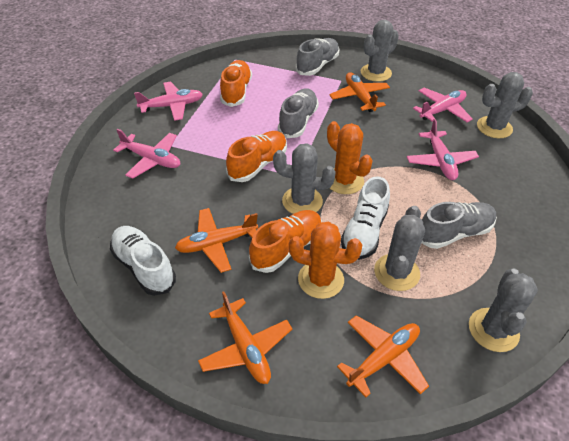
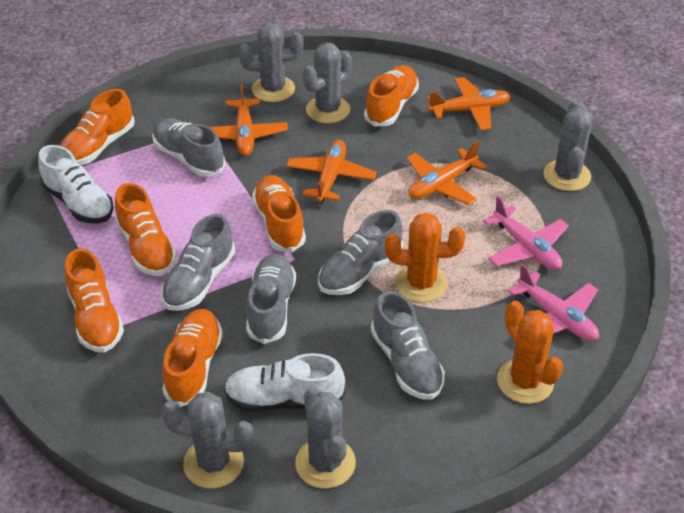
grey shoe: [278,88,319,138] [295,38,340,76] [422,202,497,249] = 3 -> [152,118,226,177] [161,214,235,311] [246,254,296,344] [318,210,403,295] [371,291,445,400] = 5
orange shoe: [220,60,252,107] [226,131,287,182] [249,210,322,273] = 3 -> [60,89,135,165] [64,248,124,353] [115,183,177,276] [162,309,223,407] [252,175,306,252] [364,65,419,127] = 6
pink plane: [113,129,180,179] [134,82,203,121] [407,119,479,180] [413,88,473,123] = 4 -> [483,196,569,270] [508,264,599,341] = 2

